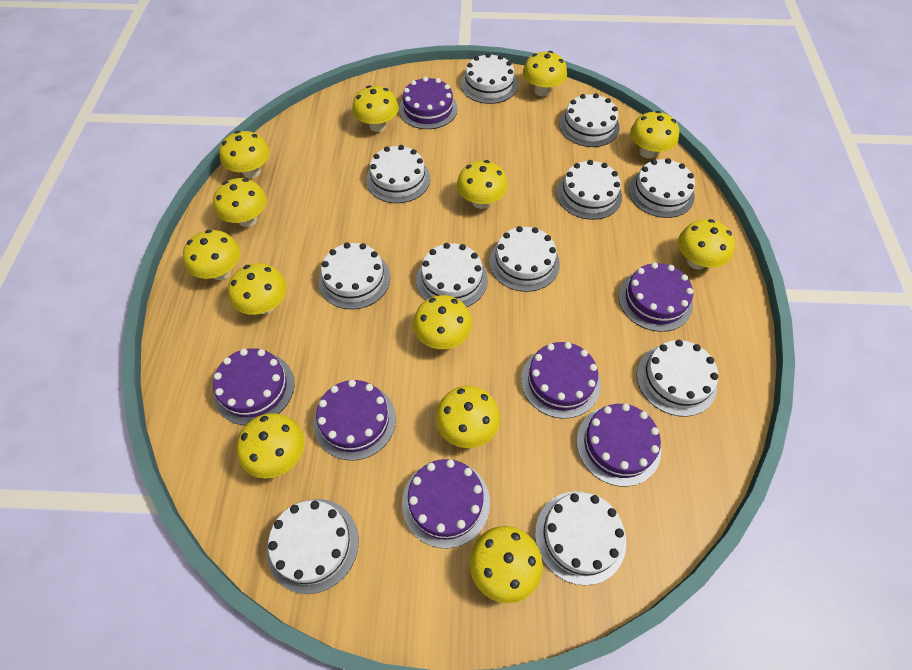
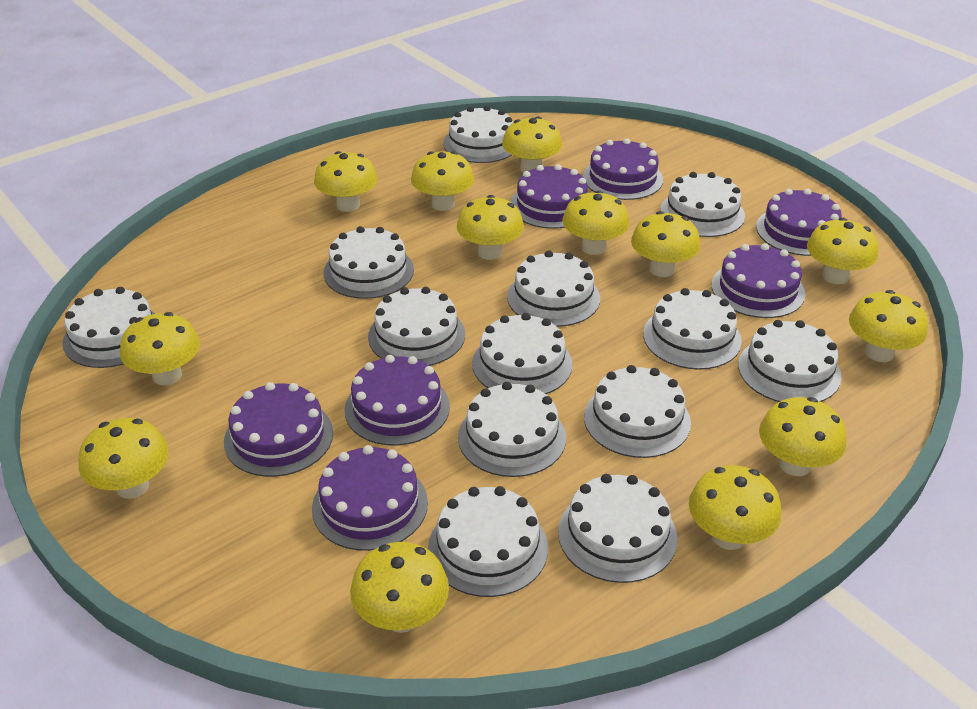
white cake: [267,499,359,594] [319,242,390,309] [366,145,430,203] [416,243,488,307] [461,53,518,104] [489,226,560,292] [535,491,626,585] [556,160,622,220] [559,93,620,147] [629,158,695,218] [637,340,718,417] = 11 -> [62,287,155,368] [323,226,414,299] [368,287,465,366] [428,486,548,597] [443,106,513,163] [458,382,566,477] [472,313,572,394] [507,250,600,327] [558,474,677,583] [584,365,691,458] [643,288,742,370] [660,172,745,237] [738,320,842,402] = 13

